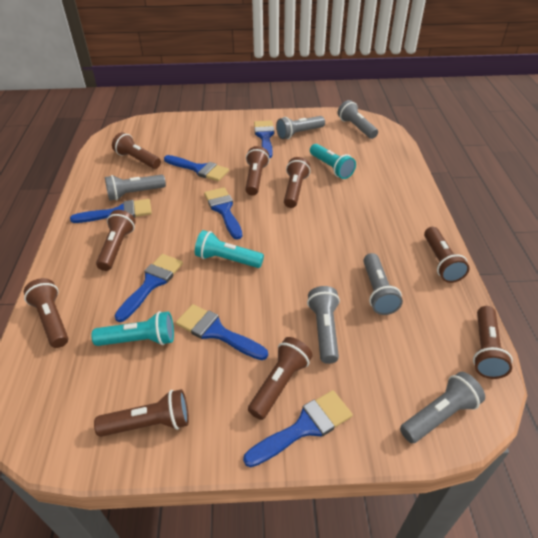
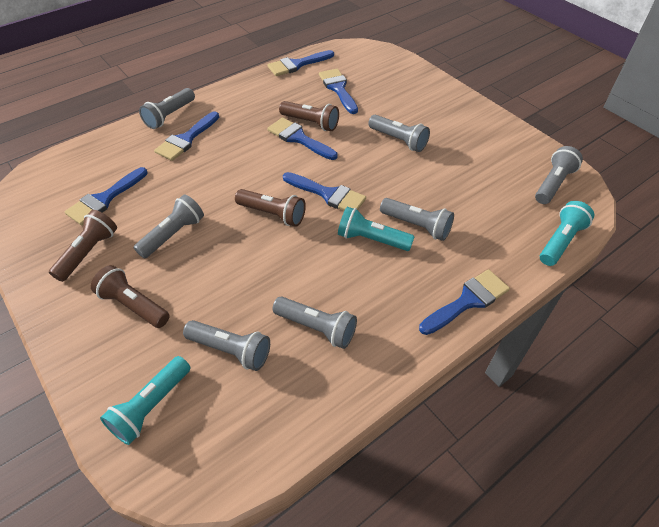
brown flashlight: [24,278,68,348] [94,389,189,437] [96,210,135,271] [112,132,161,169] [245,146,269,196] [248,337,313,420] [284,157,310,208] [424,227,470,283] [473,306,513,379] = 9 -> [49,210,117,282] [91,265,170,328] [235,189,306,227] [279,101,339,131] = 4
grey flashlight: [105,175,166,201] [276,116,325,139] [307,286,340,364] [338,100,378,139] [363,253,403,315] [400,372,485,443] = 6 -> [134,194,204,258] [139,88,195,129] [183,320,270,371] [272,296,357,349] [368,115,430,152] [380,198,454,241] [535,146,583,204] = 7

